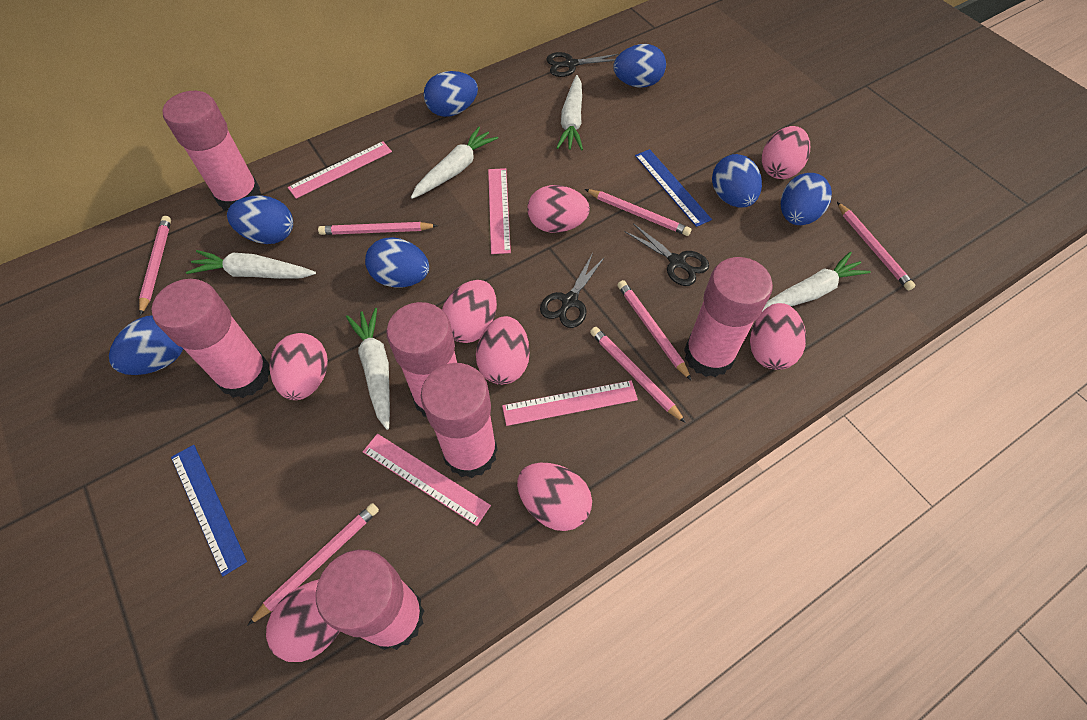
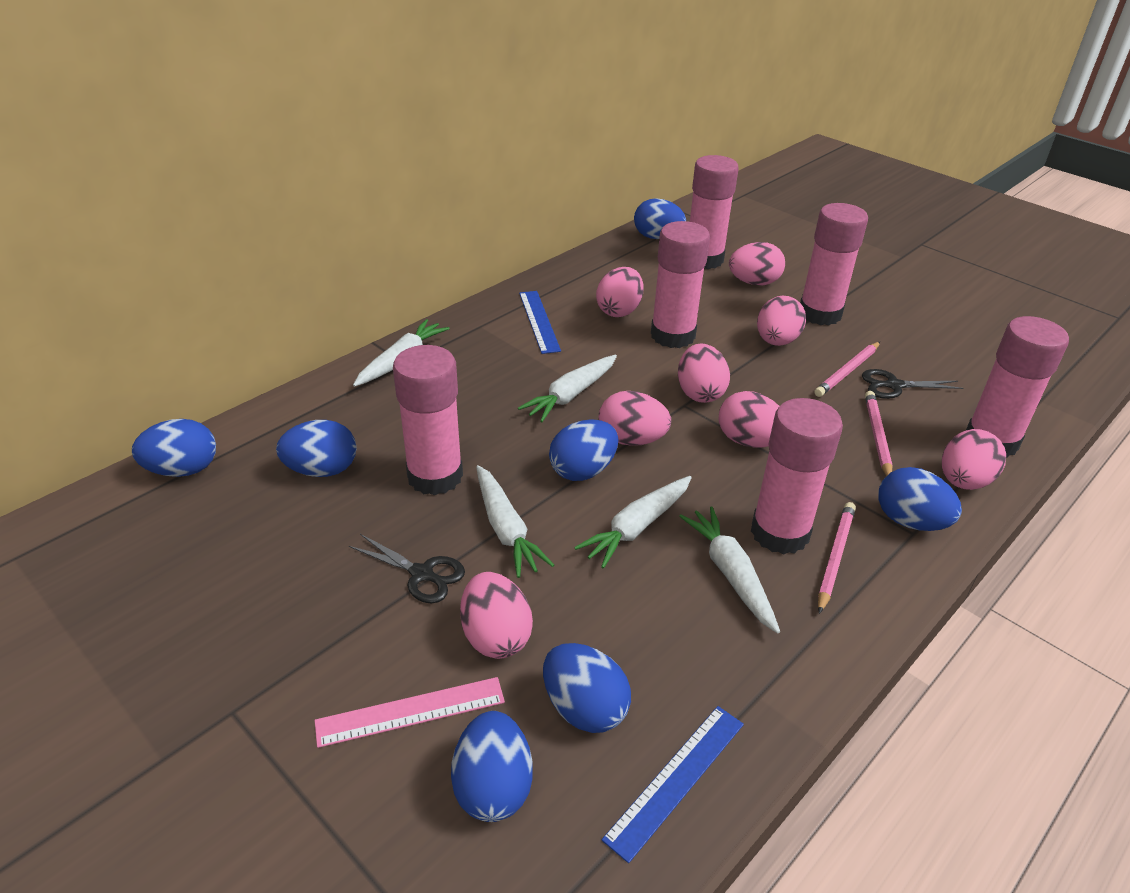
black scissors: [540,253,605,328] [546,52,619,77] [624,223,709,286] = 3 -> [349,534,465,603] [862,369,963,399] = 2
pink pencil: [139,216,171,316] [247,503,379,626] [318,222,438,235] [585,189,691,236] [590,327,686,423] [617,280,692,381] [837,202,916,291] = 7 -> [814,342,880,397] [818,502,856,614] [865,391,893,476] = 3
pink ruler: [288,141,392,199] [363,434,491,526] [488,168,511,254] [502,380,638,426] = 4 -> [314,677,505,748] = 1

